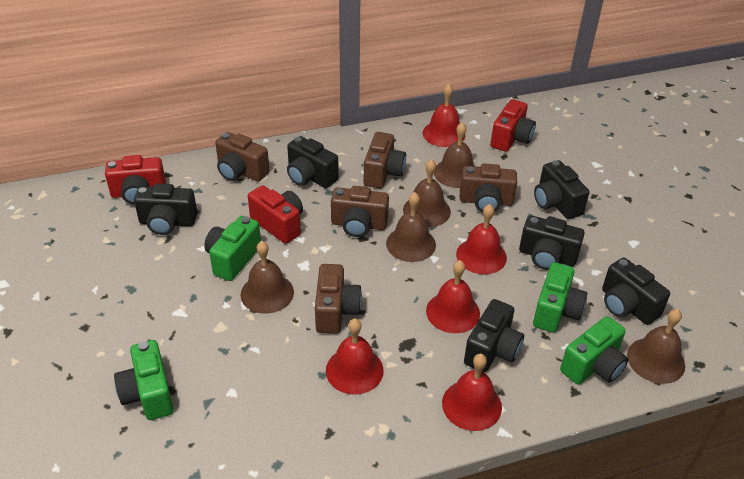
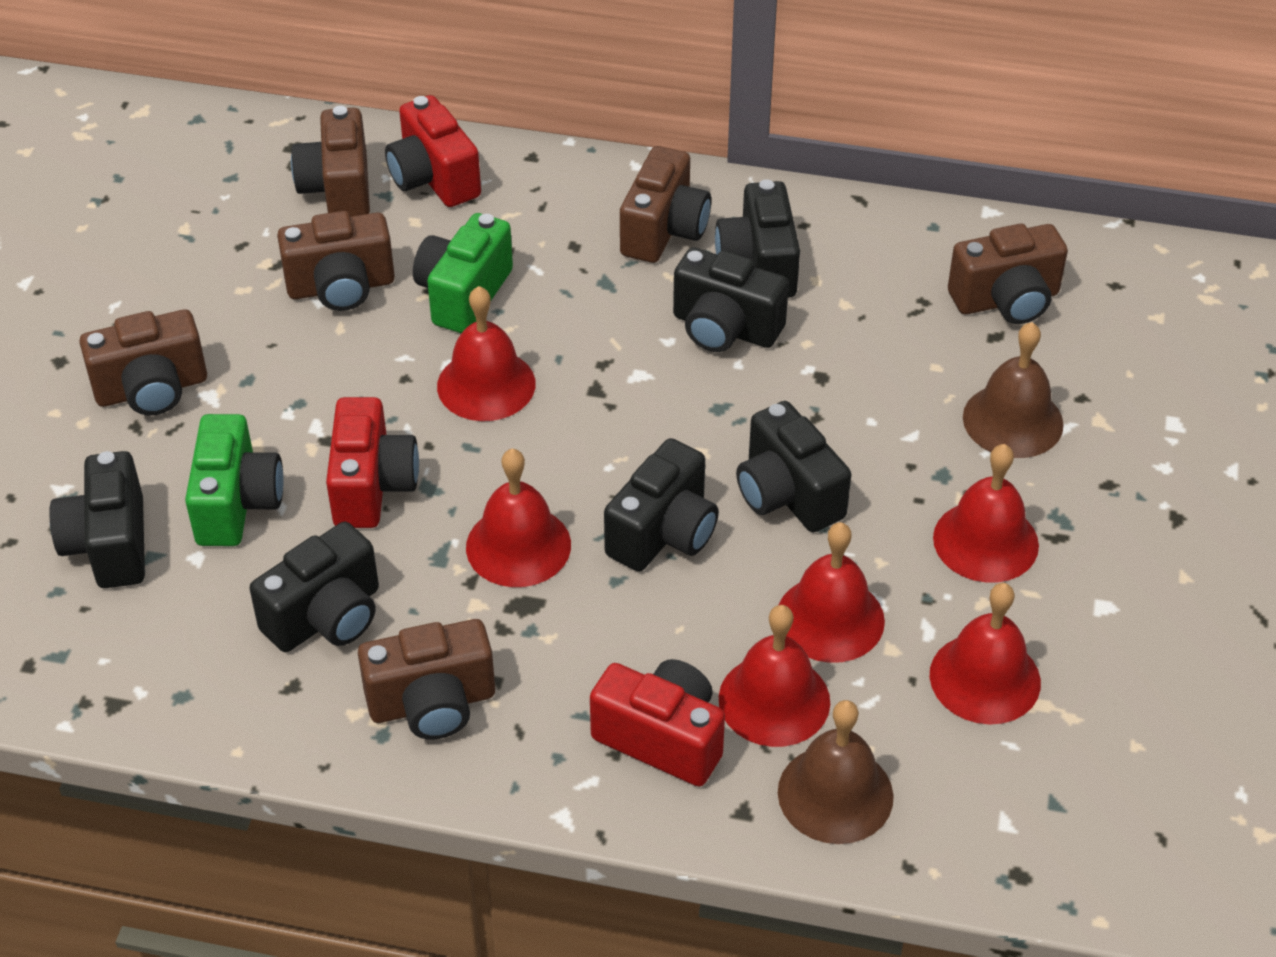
brown bell: [240,241,294,314] [386,192,436,262] [403,159,451,227] [434,122,474,188] [627,309,685,384] = 5 -> [778,700,894,844] [963,322,1064,458] = 2
brown camera: [215,132,270,181] [315,264,362,334] [331,186,389,237] [364,132,406,188] [460,164,517,212] = 5 -> [79,309,207,416] [277,211,395,311] [291,106,370,217] [358,619,495,739] [620,146,711,263] [948,224,1068,324] = 6
green camera: [114,340,174,420] [204,216,261,281] [533,262,588,333] [560,316,628,384] = 4 -> [185,414,284,546] [413,213,513,333] = 2
red bell: [326,319,384,395] [423,84,465,147] [426,260,480,333] [442,354,502,431] [456,204,507,274] = 5 -> [437,286,536,421] [466,449,571,587] [719,605,830,747] [779,522,885,663] [930,583,1041,725] [933,444,1039,583] = 6

